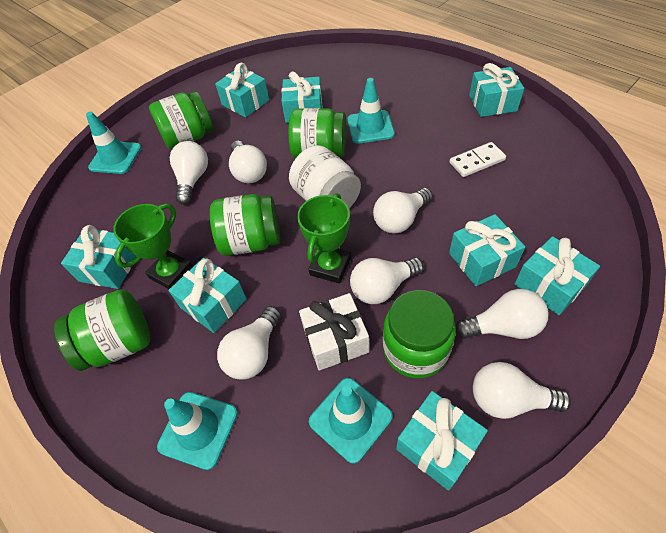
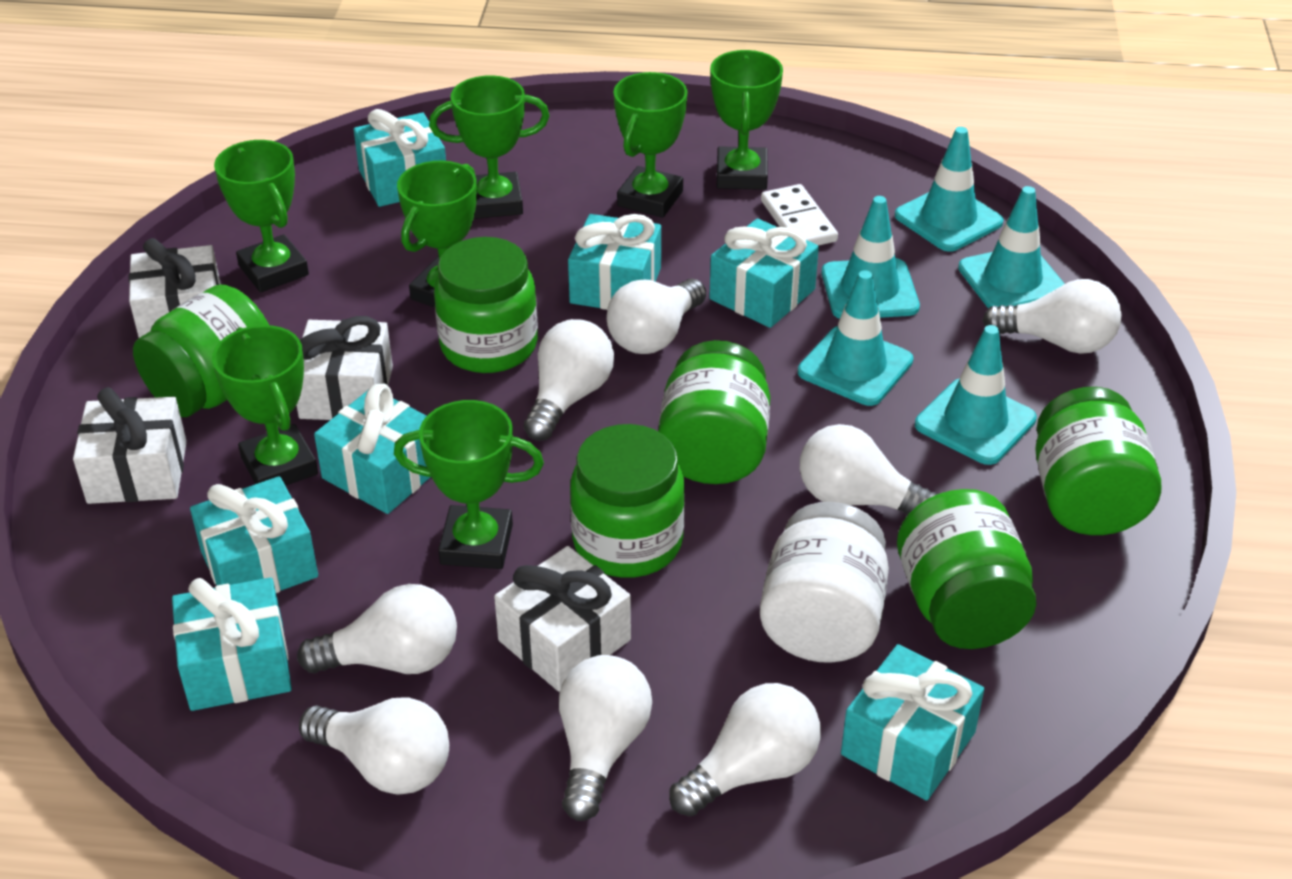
green jar: [54,289,150,371] [149,91,213,149] [210,194,280,256] [288,108,346,159] [383,290,456,378] = 5 -> [133,285,269,417] [434,237,538,373] [570,424,685,578] [658,340,770,484] [897,489,1037,649] [1035,387,1161,535] = 6
green trophy: [113,204,193,289] [297,193,351,284] = 2 -> [212,325,318,486] [214,140,309,292] [394,400,544,569] [397,161,477,308] [429,75,549,219] [613,72,688,218] [710,50,783,190] = 7
turquoise gift: [61,225,136,289] [168,258,247,333] [215,63,269,118] [281,71,323,123] [396,391,488,491] [449,214,525,286] [469,63,524,117] [515,236,600,315] = 8 -> [172,578,292,711] [190,476,318,593] [314,384,430,514] [354,109,446,207] [568,214,661,310] [709,218,819,328] [841,644,984,801] = 7
turquoise traffic cone: [86,112,142,174] [157,392,238,470] [309,378,393,464] [347,78,395,144] = 4 -> [798,270,913,406] [822,196,920,319] [895,127,1004,252] [915,325,1037,465] [958,186,1065,309] = 5
white gift: [299,293,369,371] = 1 -> [73,387,187,504] [129,238,221,338] [297,316,393,420] [494,546,631,692] = 4
white light bulb: [170,141,208,205] [217,306,281,380] [229,141,267,183] [350,257,424,304] [373,188,433,234] [455,289,549,339] [473,362,571,419] = 7 -> [297,584,457,674] [299,697,449,795] [524,319,614,441] [559,655,652,821] [607,278,706,354] [669,683,821,816] [800,424,937,514] [982,279,1121,354] = 8

